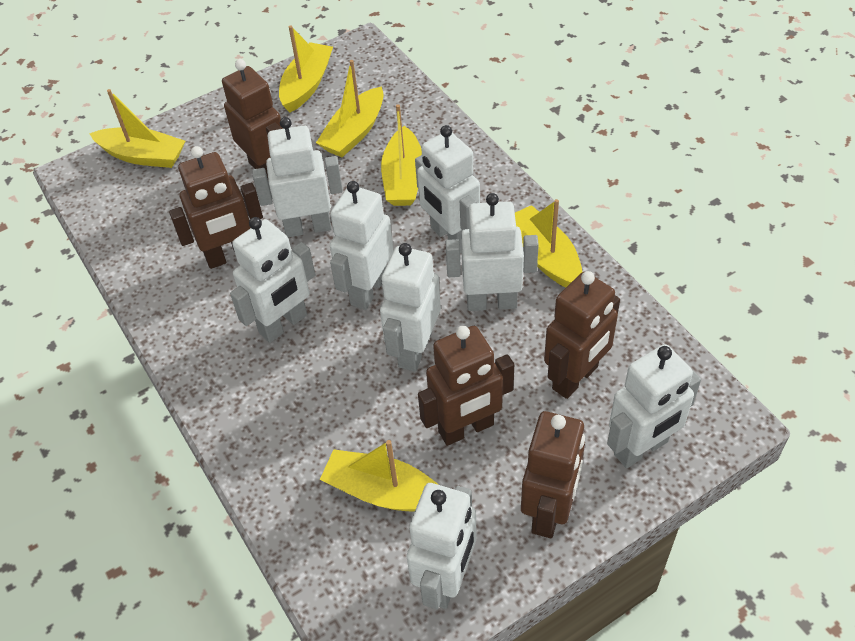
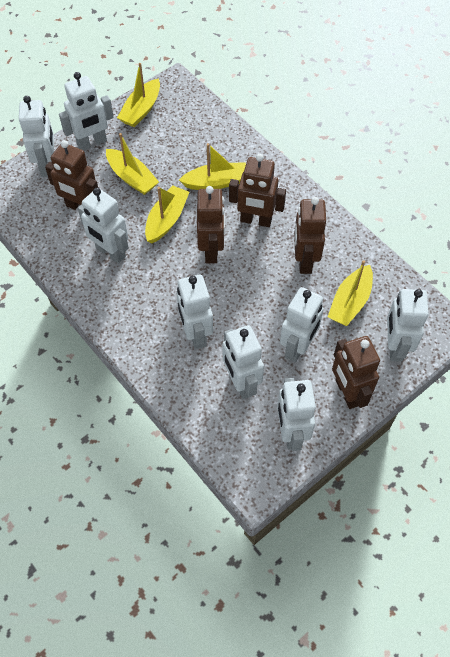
yellow boat: [89,89,185,168] [279,25,333,113] [316,60,384,157] [320,440,439,512] [381,104,422,206] [515,199,582,288] = 6 -> [106,133,159,195] [117,63,160,127] [145,185,189,243] [179,143,246,190] [328,260,373,326] = 5

